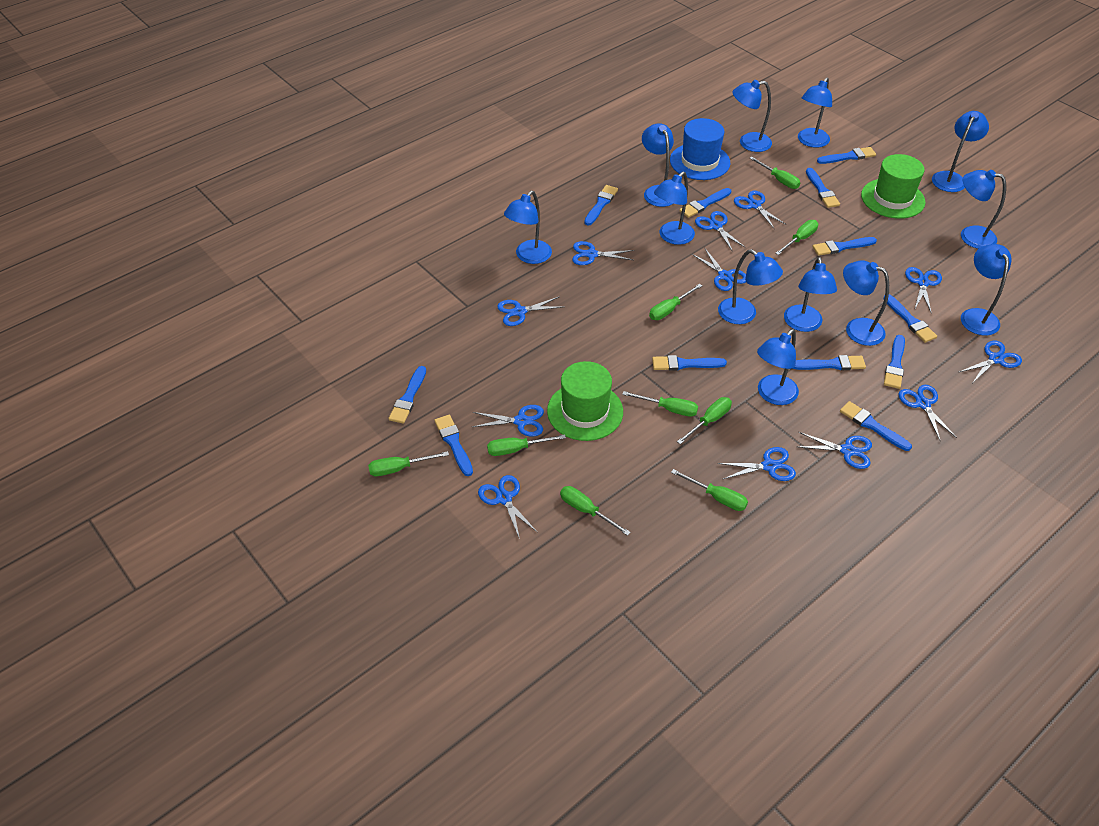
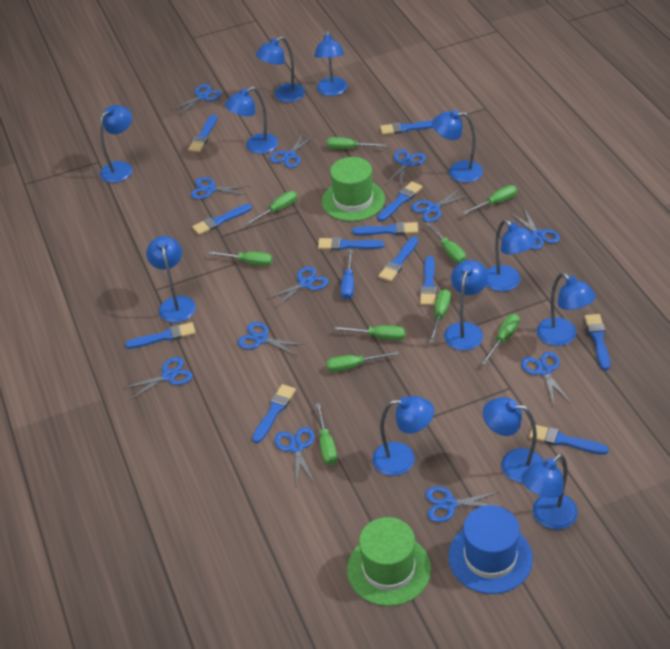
blue screwdriver: none = 0 -> [341,249,354,299] = 1
green screwdriver: [368,451,449,476] [487,434,566,456] [560,486,631,536] [622,391,698,417] [649,284,702,320] [671,469,748,511] [677,397,732,444] [750,157,800,189] [775,220,818,255] = 9 -> [208,251,273,266] [245,191,297,226] [315,403,337,465] [326,137,387,149] [326,351,399,372] [334,325,405,340] [425,222,466,263] [429,289,451,342] [462,185,517,215] [482,314,520,365] = 10

